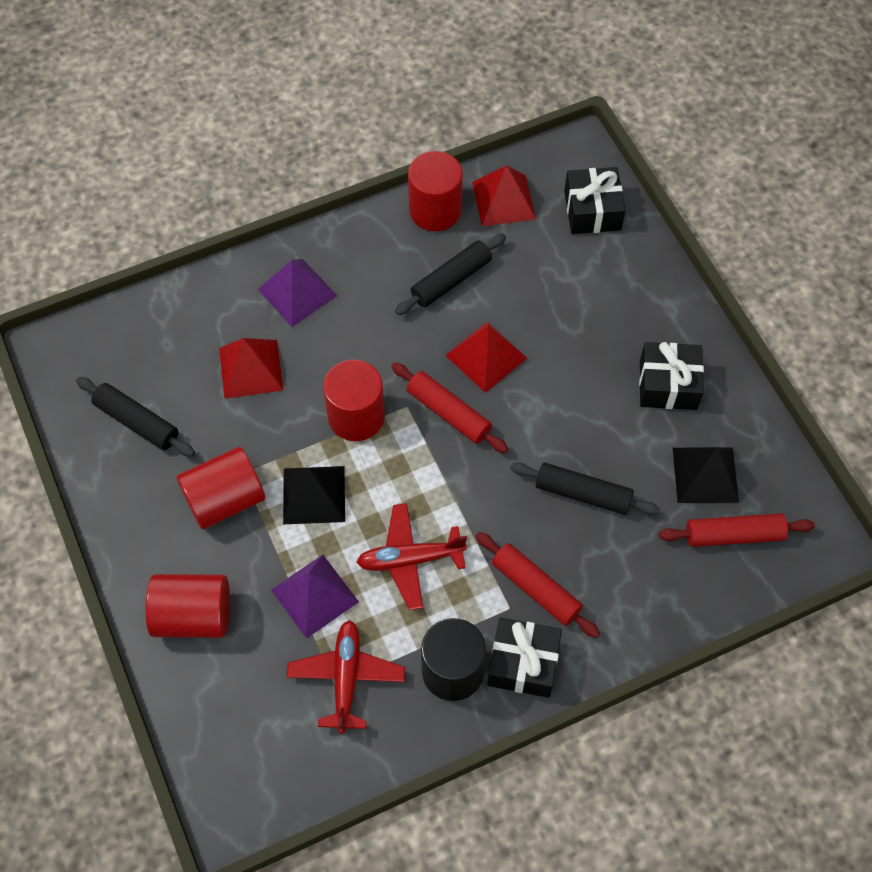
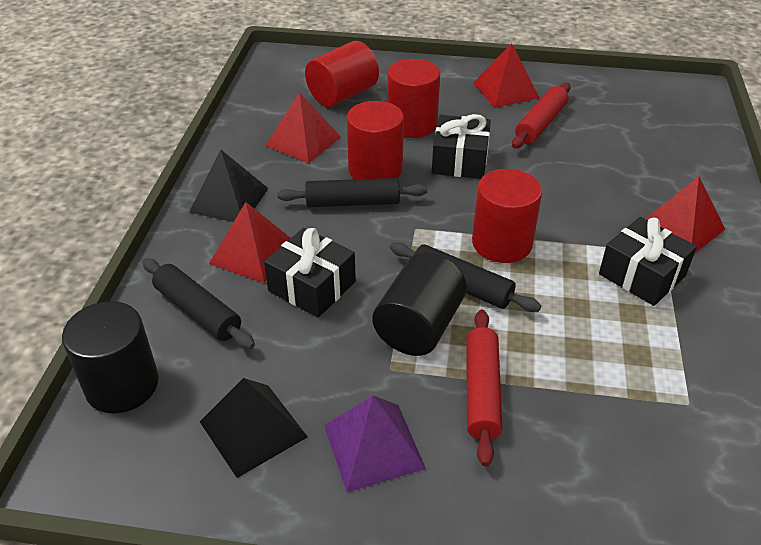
black cylinder: [421,618,486,701] = 1 -> [62,301,159,413] [372,252,467,356] = 2
purple pyramid: [258,259,337,327] [271,555,359,639] = 2 -> [324,396,426,492] = 1
red plane: [287,620,405,734] [356,503,467,610] = 2 -> none = 0
red pyramid: [219,338,283,399] [445,322,527,393] [472,165,536,226] = 3 -> [209,202,291,283] [265,92,341,163] [473,43,540,108] [646,176,725,254] = 4
red rolling pin: [391,362,508,453] [476,532,600,638] [659,513,815,547] = 3 -> [466,310,503,466] [512,83,570,149] = 2

